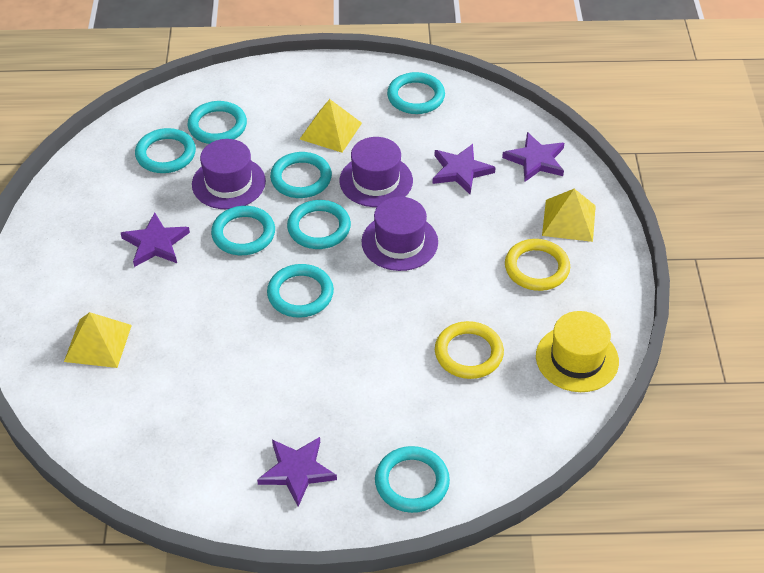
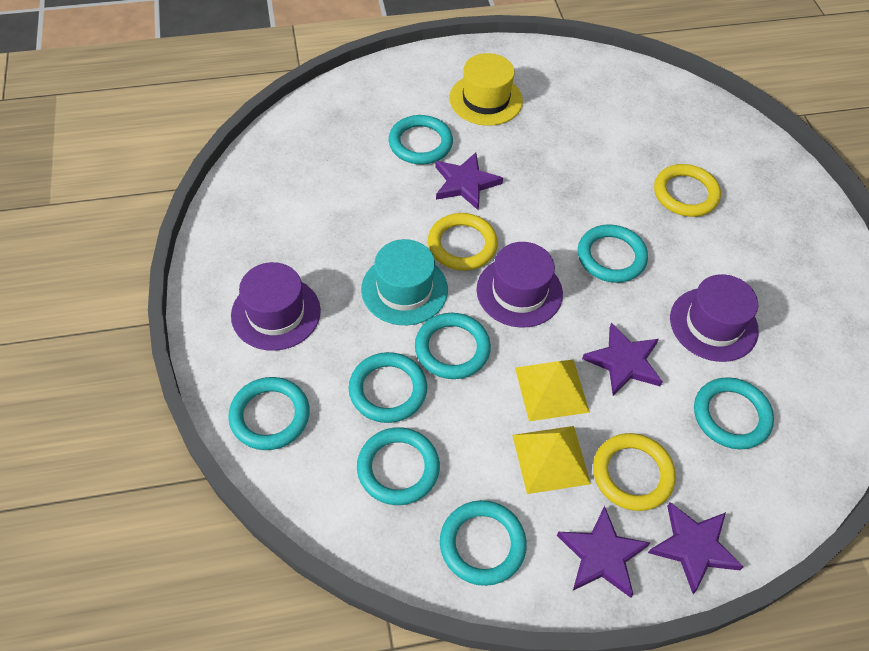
turquoise hat: none = 0 -> [361,239,448,325] = 1
yellow pyramid: [64,312,132,368] [300,99,362,153] [542,189,596,242] = 3 -> [512,426,591,494] [515,360,590,421] = 2
yellow ring: [435,321,504,379] [505,239,570,291] = 2 -> [428,213,498,271] [593,433,676,511] [654,164,721,217] = 3

